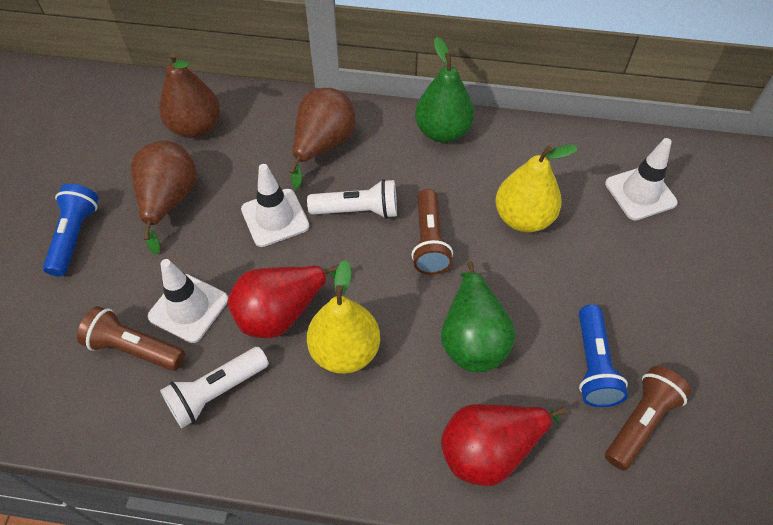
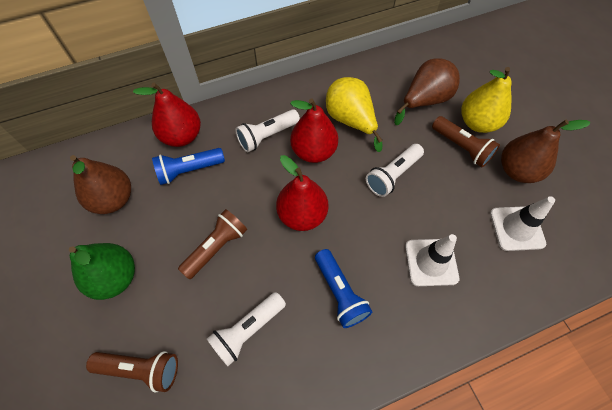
green pear: [415,37,475,143] [441,261,516,372] = 2 -> [69,243,135,300] = 1
red pear: [227,265,339,338] [441,404,567,486] = 2 -> [133,83,201,147] [276,155,328,231] [290,99,338,163] = 3
white flashlight: [160,347,269,428] [307,179,397,219] = 2 -> [207,292,286,367] [235,109,300,152] [366,144,424,197] = 3
white traffic cone: [148,259,228,343] [241,164,309,247] [605,138,678,220] = 3 -> [405,234,459,286] [490,196,555,251] = 2

